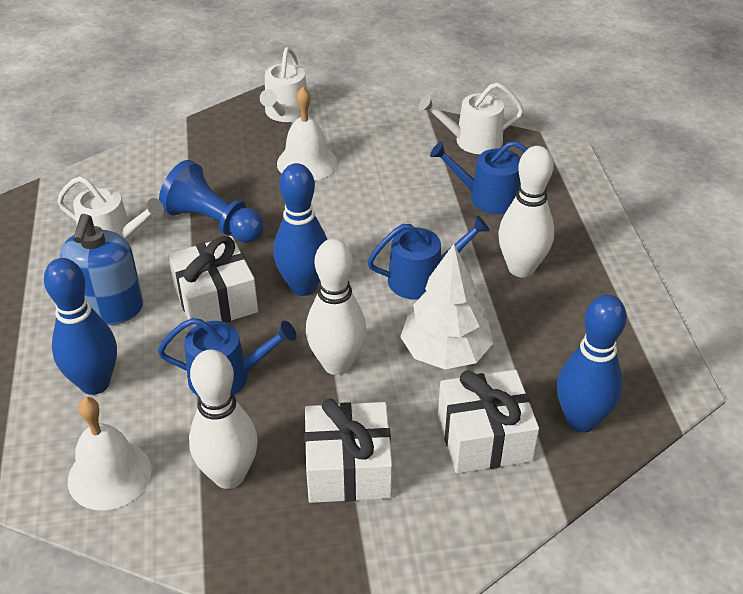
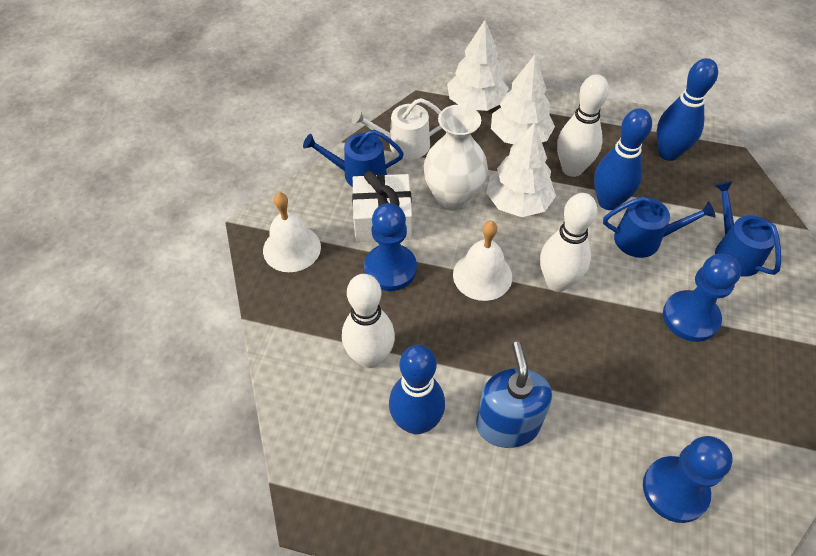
blue pawn: [159,160,264,243] = 1 -> [364,203,417,291] [643,436,733,523] [663,254,741,342] = 3
white gift: [168,236,258,328] [304,399,392,503] [438,370,539,474] = 3 -> [352,171,412,242] = 1
white tree: [400,244,493,369] = 1 -> [447,20,509,111] [486,122,556,217] [491,55,555,144] = 3
white vase: none = 0 -> [423,105,488,211] = 1
white watering can: [57,176,164,243] [260,47,310,122] [419,83,524,154] = 3 -> [352,98,442,159] = 1

